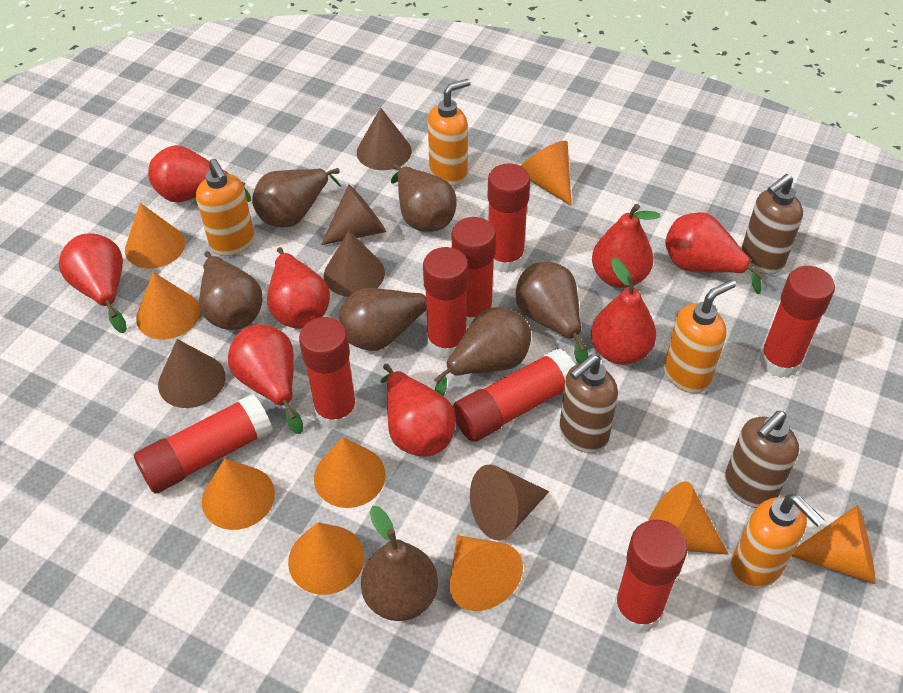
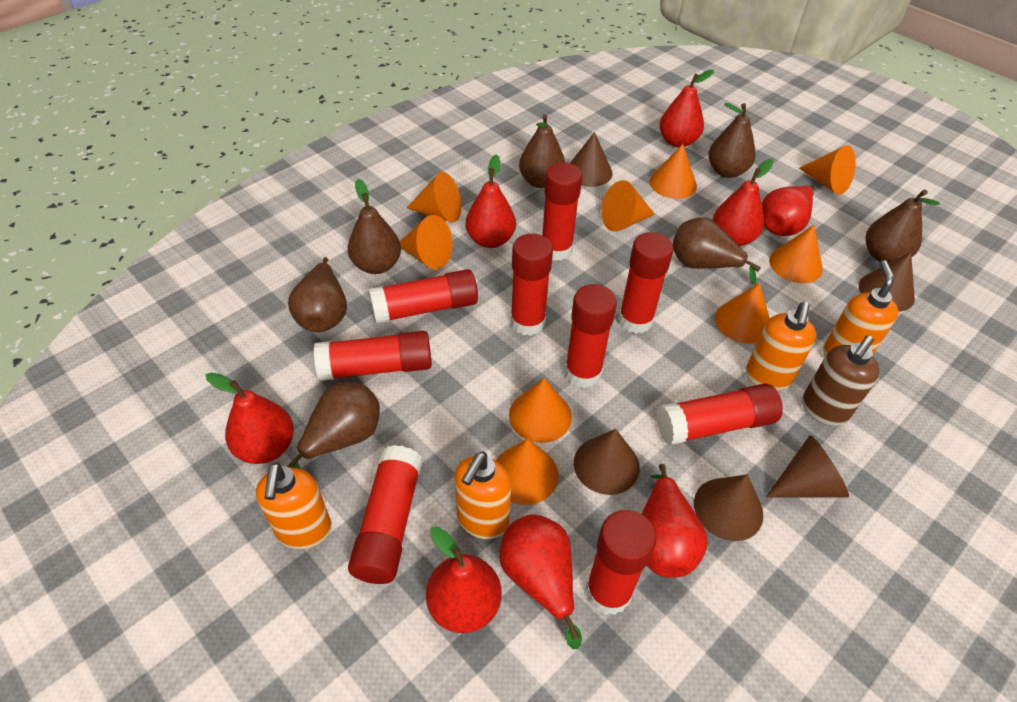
brown soap dispenser: [559,354,618,453] [724,411,799,508] [741,174,803,274] = 3 -> [802,335,879,426] = 1
red glue stick: [134,394,273,494] [299,317,357,429] [423,247,468,359] [452,217,496,327] [453,349,575,442] [488,163,530,273] [614,520,688,633] [759,266,835,378] = 8 -> [314,331,432,381] [348,445,423,584] [369,269,478,324] [511,234,553,336] [542,162,582,261] [565,284,617,388] [586,510,656,615] [618,232,673,334] [657,383,783,445] = 9

